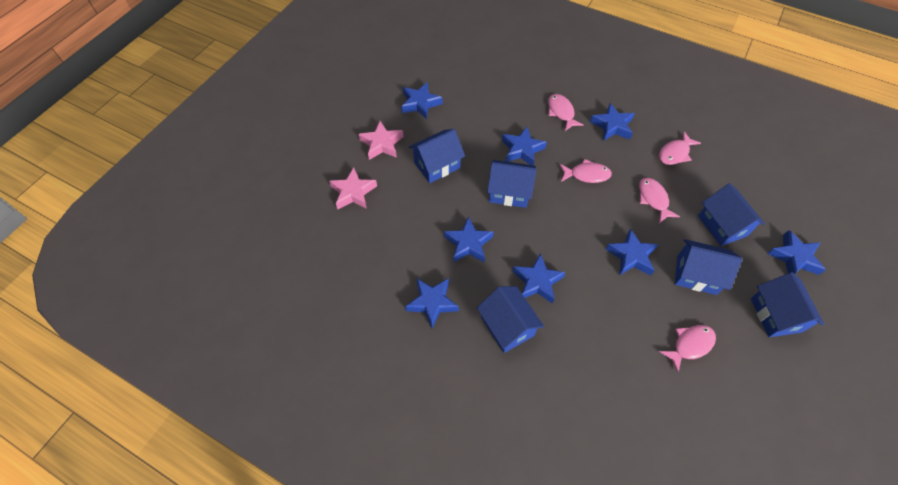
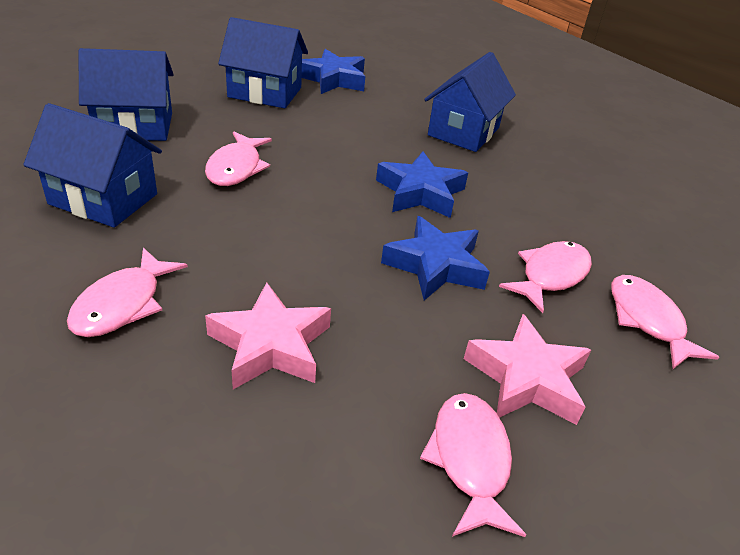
blue house: [409,129,465,183] [477,286,544,353] [487,160,537,208] [675,239,742,295] [698,183,765,246] [751,272,824,337] = 6 -> [23,103,162,228] [79,48,173,141] [218,17,308,108] [424,52,516,152] = 4
blue star: [401,82,443,120] [405,278,459,328] [444,217,494,262] [502,127,547,165] [512,253,566,304] [590,103,635,141] [606,228,659,275] [767,230,826,275] = 8 -> [302,49,365,94] [376,152,468,218] [381,216,490,301] = 3

